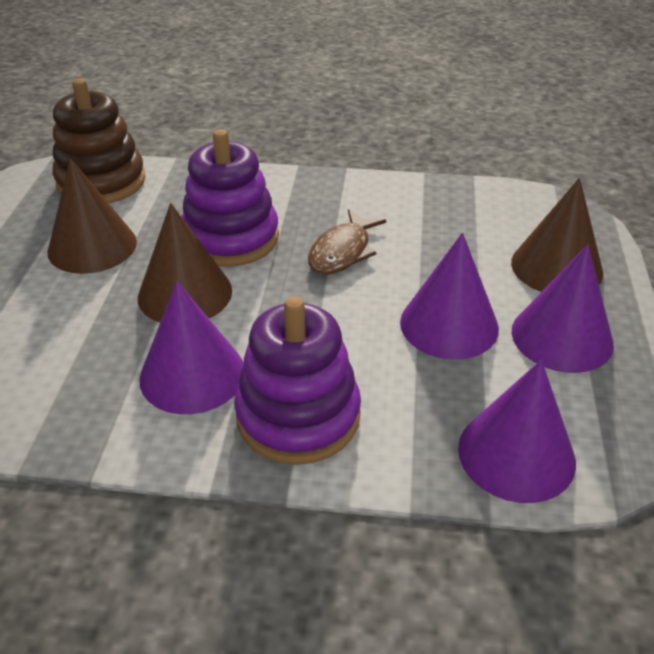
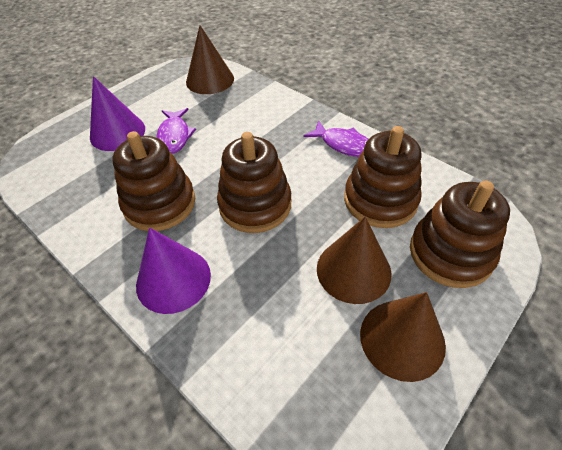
brown fish: [308,209,386,275] = 1 -> none = 0
brown stacking toy: [52,78,146,204] = 1 -> [113,131,195,231] [217,132,291,233] [344,126,422,228] [410,181,510,288] = 4
purple cone: [139,281,244,414] [400,233,499,359] [458,360,576,503] [512,244,614,373] = 4 -> [90,76,145,151] [136,227,211,314] = 2
purple fish: none = 0 -> [156,108,196,154] [304,120,368,157] = 2
purple stacking toy: [182,129,279,267] [235,296,361,465] = 2 -> none = 0

